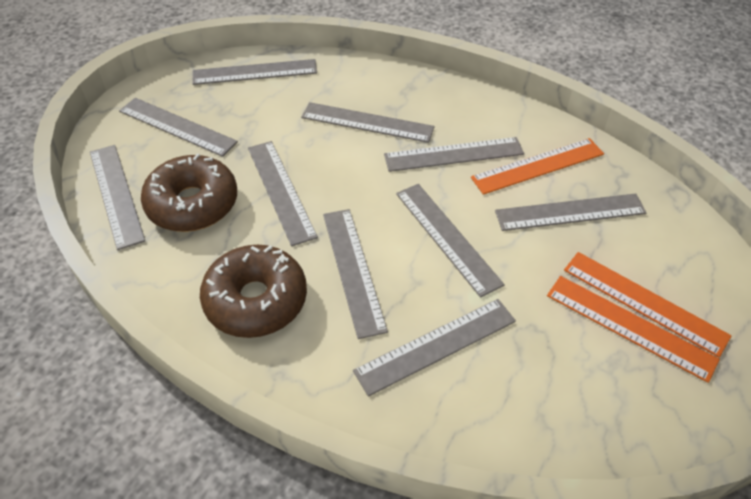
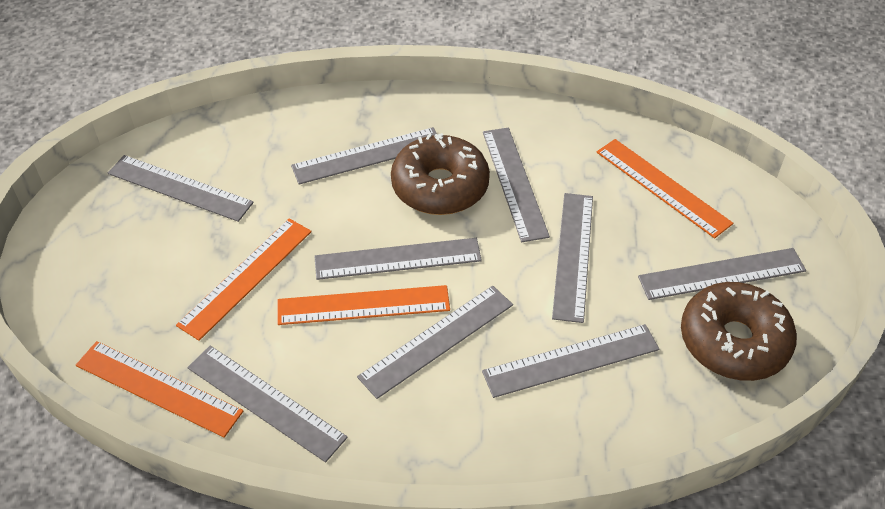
grey ruler: [90,145,145,250] [119,98,238,157] [192,59,317,85] [248,141,318,246] [301,102,435,143] [323,209,388,339] [353,299,516,397] [384,137,524,172] [396,184,505,297] [495,193,647,231] = 10 -> [108,155,254,222] [187,346,348,462] [291,127,437,185] [314,238,482,280] [357,286,513,399] [482,324,659,398] [483,128,550,242] [552,193,593,323] [638,248,806,300] = 9
orange ruler: [471,138,604,195] [547,276,720,383] [564,252,731,358] = 3 -> [76,341,243,438] [176,218,311,341] [277,285,450,325] [597,139,733,238] = 4

